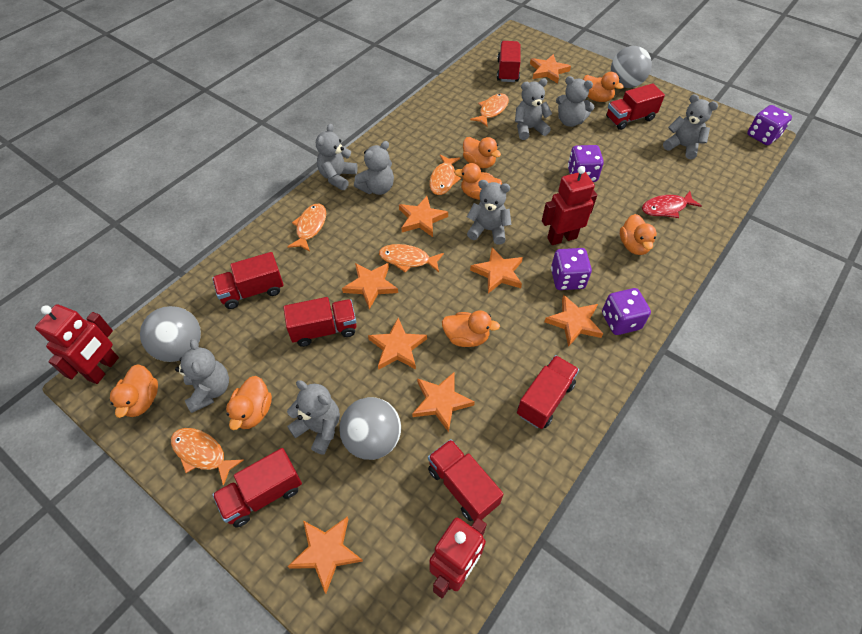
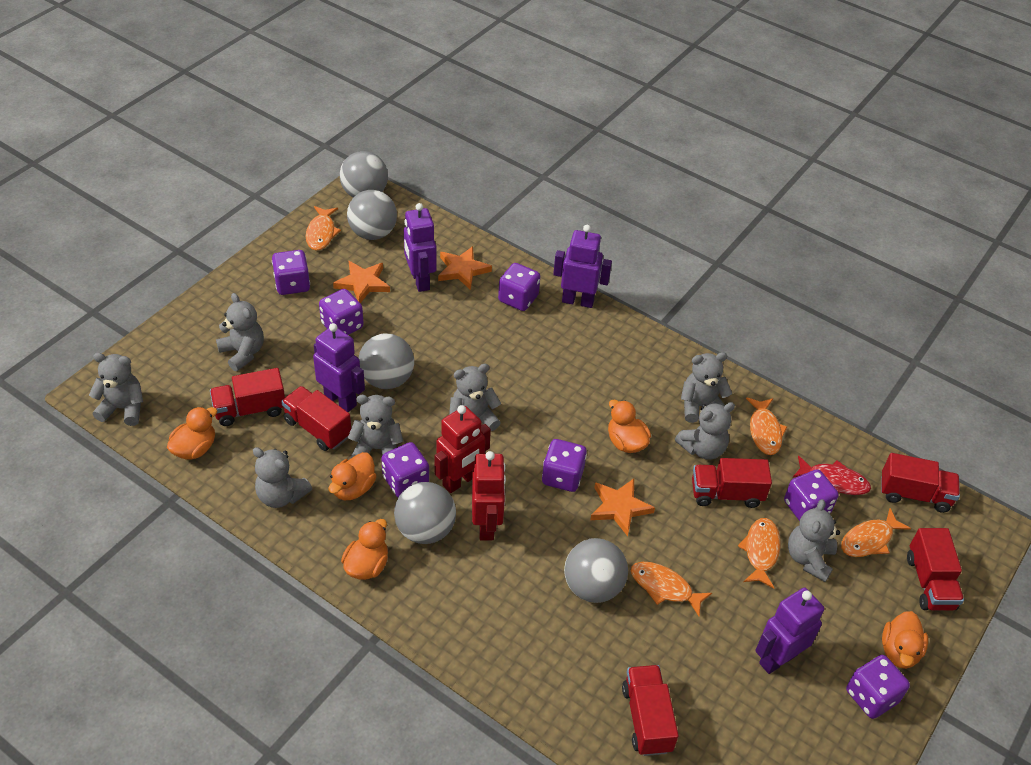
grey ball: [140,306,201,362] [339,397,401,460] [611,46,652,88] = 3 -> [339,151,388,198] [347,190,397,240] [359,334,414,389] [394,482,456,544] [564,538,628,603] = 5
orange duck: [110,364,158,418] [226,376,272,430] [442,310,500,347] [454,163,502,200] [463,137,501,169] [583,72,624,102] [620,214,657,255] = 7 -> [167,407,218,460] [328,452,376,500] [341,519,388,580] [608,399,651,453] [882,611,928,669] = 5
orange star: [287,517,363,593] [342,263,398,309] [368,318,427,370] [399,196,448,237] [412,372,475,432] [470,247,523,293] [530,54,571,84] [544,295,603,347] = 8 -> [333,261,390,303] [438,246,492,290] [590,479,655,536] = 3
purple dice: [551,248,592,290] [568,145,604,182] [602,288,651,335] [747,105,792,145] = 4 -> [272,250,310,295] [319,289,364,335] [381,442,429,497] [498,263,540,311] [542,439,587,492] [784,469,839,521] [846,655,910,719] = 7
purple robot: none = 0 -> [313,323,365,412] [404,203,436,292] [553,225,612,308] [755,588,824,674] = 4
red robot: [35,304,119,384] [429,518,487,598] [542,166,597,245] = 3 -> [435,405,491,493] [472,451,506,540] = 2
red truck: [212,252,284,309] [212,448,302,528] [283,297,357,347] [428,439,503,521] [497,41,521,82] [517,355,579,429] [606,83,665,130] = 7 -> [210,368,285,426] [281,386,351,451] [622,665,679,756] [692,458,772,508] [881,453,960,513] [907,528,964,610] = 6

